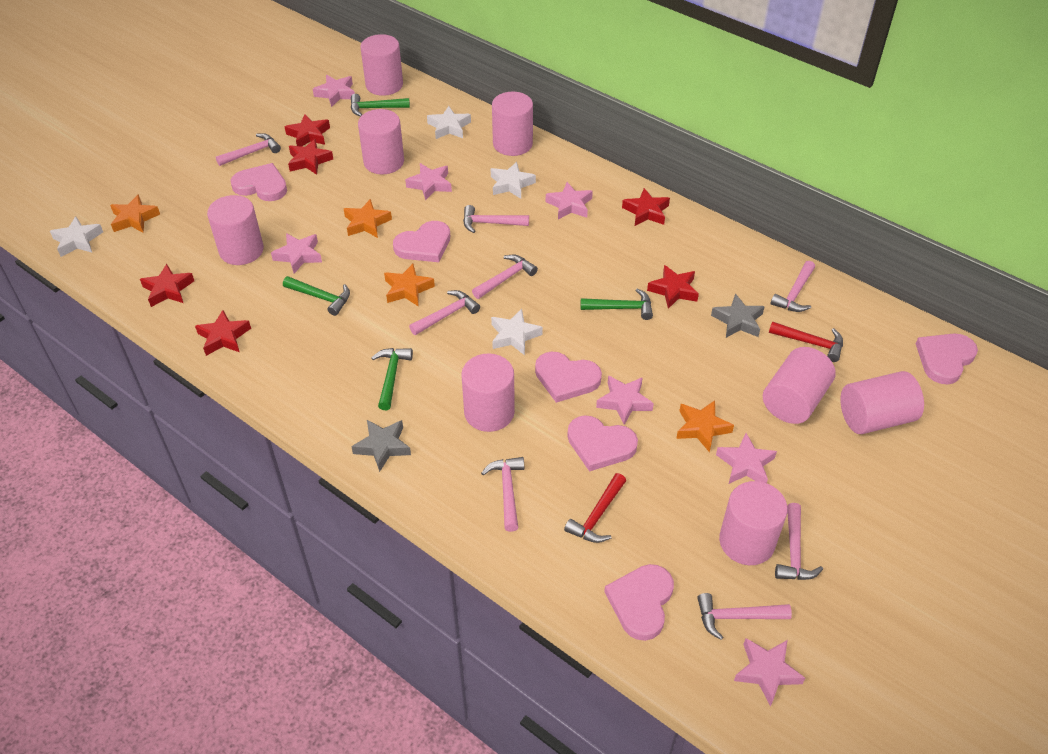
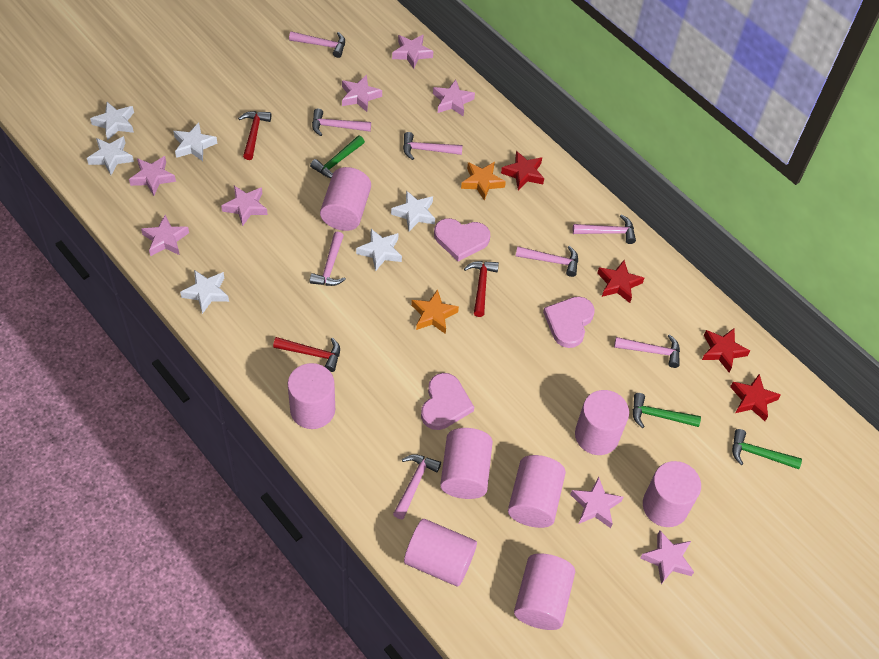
green hammer: [283,276,350,316] [351,94,410,116] [371,348,413,410] [580,288,653,320] = 4 -> [310,136,365,178] [633,393,701,428] [732,429,802,469] = 3
grey star: [351,420,411,472] [711,294,765,338] = 2 -> none = 0
orange star: [110,195,160,233] [344,199,392,238] [384,264,435,307] [676,400,734,452] = 4 -> [411,289,459,334] [461,162,506,201] = 2
pink heart: [231,163,287,201] [393,221,450,262] [535,351,602,403] [567,415,638,471] [604,564,674,641] [916,334,978,385] = 6 -> [421,373,474,430] [434,218,490,261] [543,296,595,348] = 3
pink star: [271,233,322,274] [313,75,355,107] [405,163,452,201] [546,182,593,219] [596,375,654,425] [716,433,777,484] [734,638,805,707] = 7 -> [129,156,176,196] [141,215,189,256] [221,186,268,226] [342,75,382,112] [392,34,433,69] [433,80,475,117] [570,477,623,528] [640,530,694,584] = 8
red hammer: [564,473,626,543] [769,321,843,362] = 2 -> [238,111,271,160] [273,337,340,372] [464,261,499,317] = 3
red star: [140,264,194,307] [195,310,251,356] [285,115,330,147] [288,139,333,175] [622,188,670,226] [647,265,699,309] = 6 -> [501,151,544,190] [597,260,644,303] [702,328,750,372] [730,374,781,421] = 4
white star: [50,216,103,257] [427,106,471,139] [491,162,536,199] [491,309,543,355] = 4 -> [87,136,134,175] [90,102,134,140] [173,122,218,161] [180,270,229,314] [356,229,402,271] [391,190,435,231] = 6

